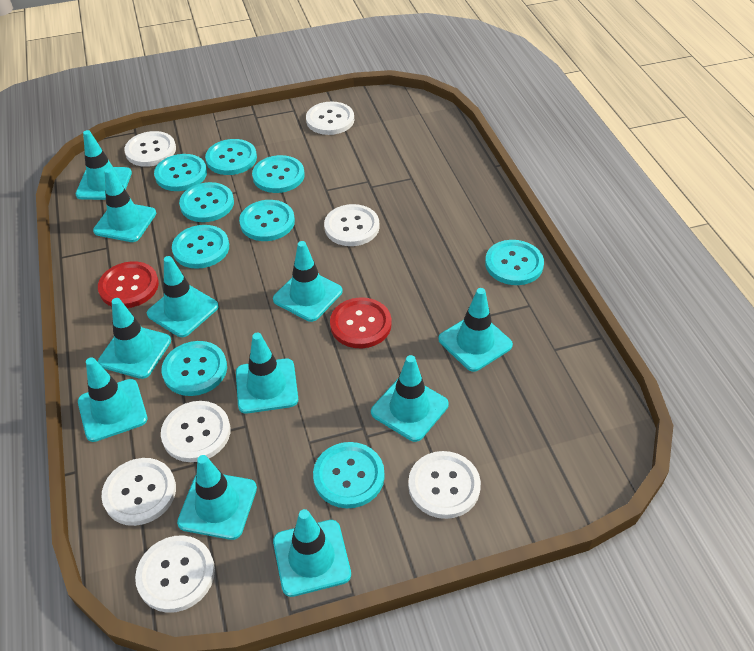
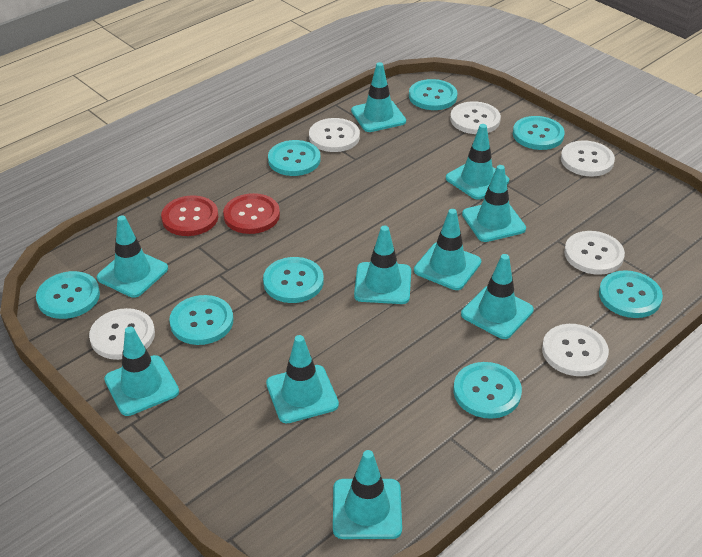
turquoise button: [154,154,207,191] [162,341,227,396] [172,225,229,269] [179,182,234,222] [205,139,257,175] [239,200,295,241] [252,155,305,193] [313,442,384,508] [485,240,544,285] = 9 -> [36,271,100,319] [169,295,233,345] [263,257,324,303] [268,140,320,176] [409,79,457,110] [453,362,522,419] [513,116,565,150] [599,270,663,318] = 8
turquoise traffic cone: [76,130,132,200] [78,357,148,442] [93,168,156,242] [98,298,171,379] [147,256,219,337] [177,455,257,540] [236,333,298,414] [273,241,343,322] [273,509,351,597] [371,355,449,442] [439,288,513,372] = 11 -> [97,215,168,298] [104,327,179,416] [266,335,339,423] [333,450,402,539] [351,62,406,132] [354,226,411,304] [414,209,481,290] [446,124,509,200] [461,254,534,339] [462,165,526,242] = 10
white button: [102,458,176,526] [124,131,176,167] [135,535,215,613] [161,401,231,462] [306,101,354,135] [324,204,380,246] [408,451,481,519] = 7 -> [89,308,155,360] [309,118,360,152] [450,101,501,134] [542,324,609,376] [561,140,615,176] [564,231,625,275] = 6

